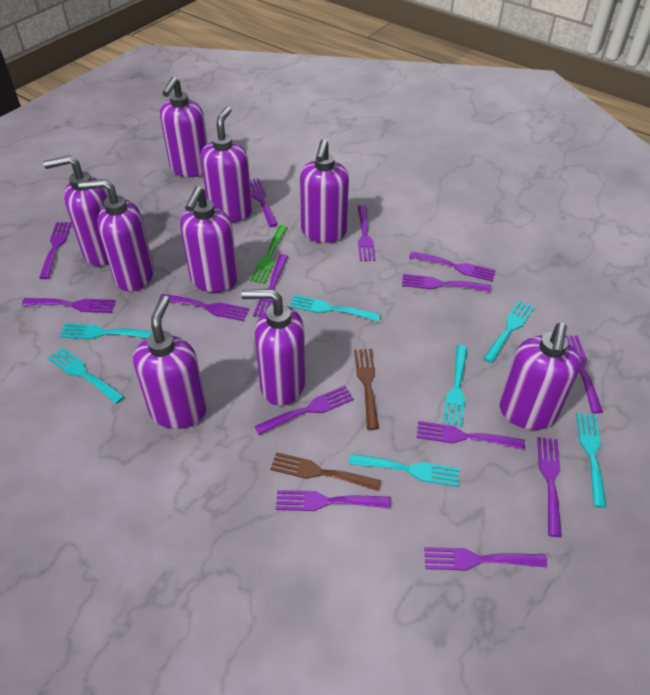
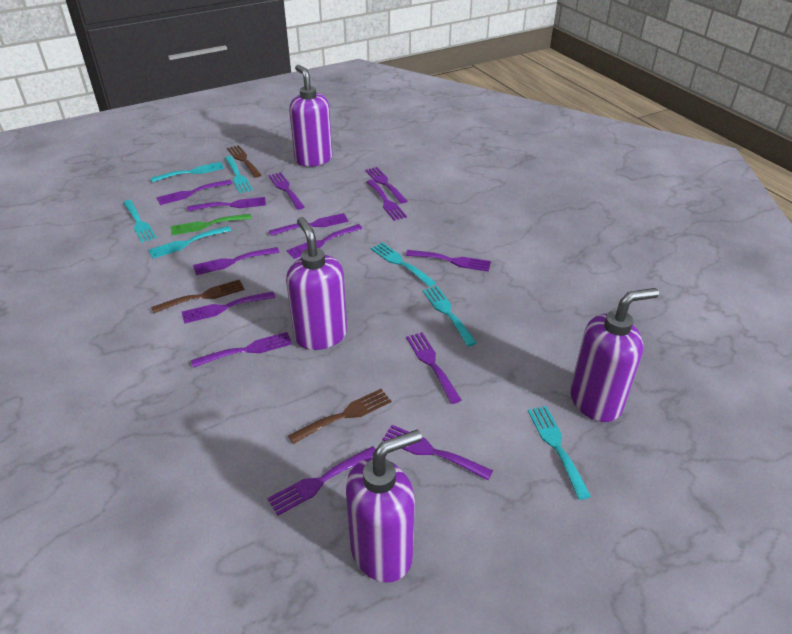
brown fork: [270,452,381,491] [354,349,379,430] = 2 -> [151,279,245,313] [227,145,261,178] [288,389,391,444] = 3
purple soap dispenser: [43,155,109,266] [78,179,154,292] [133,295,207,429] [160,77,208,177] [180,186,238,292] [200,106,252,222] [241,289,305,406] [300,139,349,243] [499,323,580,430] = 9 -> [286,217,347,350] [289,65,333,167] [346,430,422,583] [570,288,659,422] = 4

